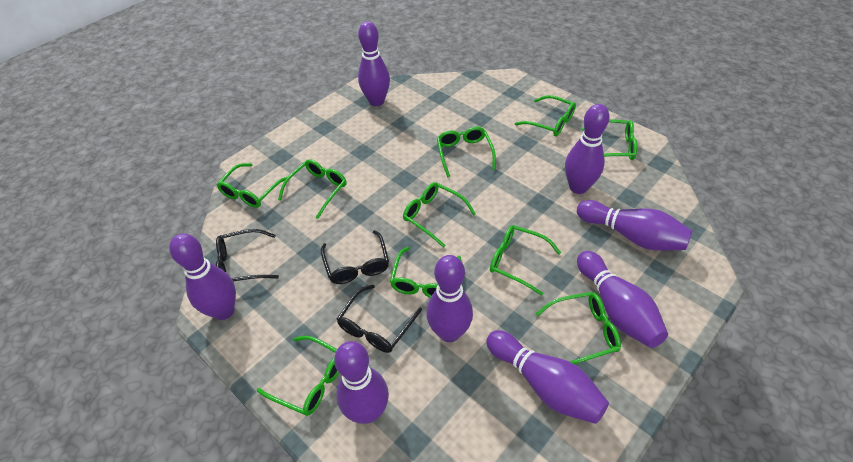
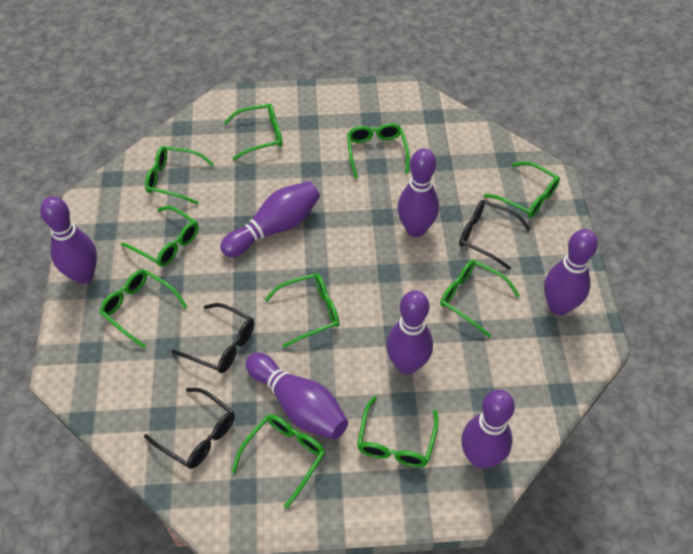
purple bowling pin: [169,233,236,320] [334,341,389,424] [358,21,390,106] [426,255,473,342] [486,330,609,424] [565,104,610,194] [577,200,693,251] [577,251,668,348] = 8 -> [40,196,97,284] [220,181,320,257] [246,353,348,440] [386,290,433,374] [397,148,439,237] [461,390,515,469] [544,229,598,315] = 7

